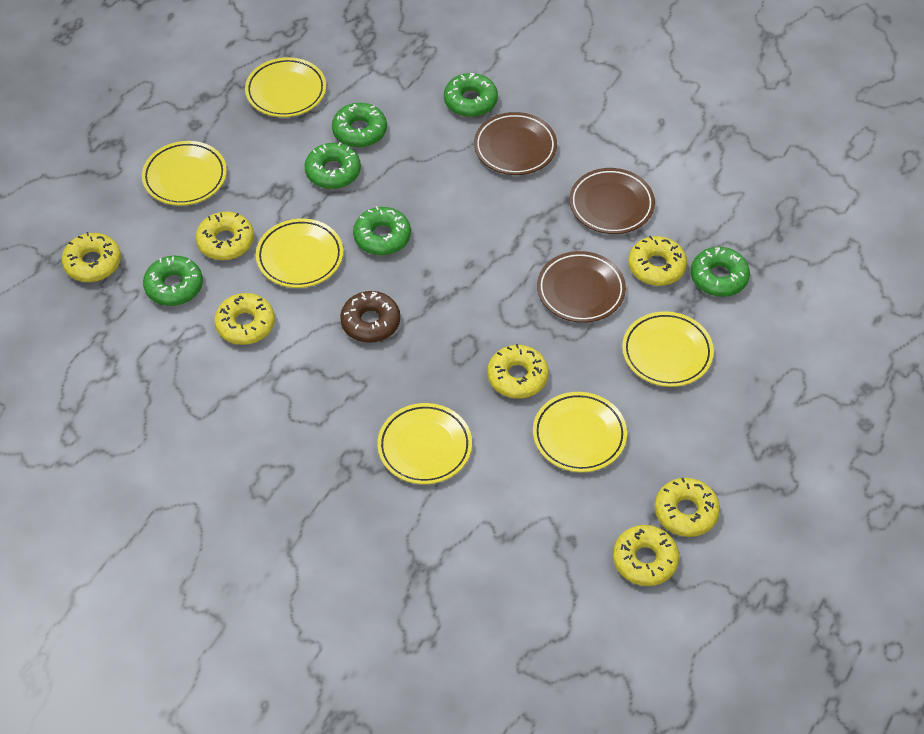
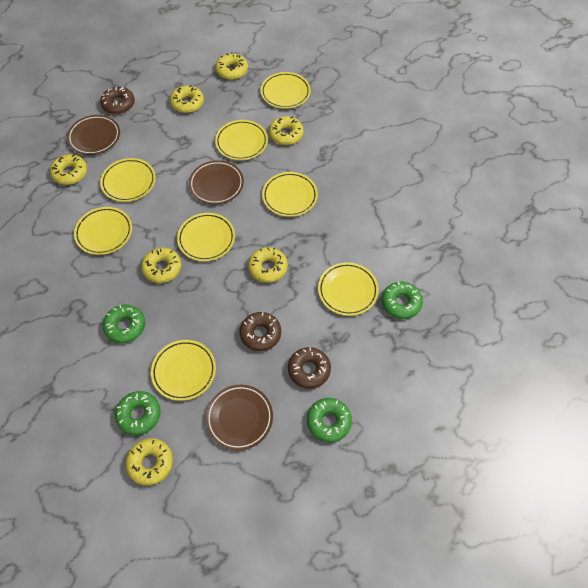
brown donut: [340,291,400,343] = 1 -> [100,86,135,114] [239,312,281,351] [288,347,331,389] = 3
green donut: [143,256,203,306] [305,142,361,189] [332,103,387,148] [353,206,411,255] [444,73,498,117] [691,247,750,297] = 6 -> [103,305,145,343] [115,391,161,435] [307,398,352,443] [382,281,423,319] = 4
yellow plate: [142,141,227,206] [245,57,326,117] [256,219,343,288] [377,403,472,484] [533,392,627,472] [622,311,714,387] = 6 -> [74,207,132,255] [100,158,156,202] [151,340,216,401] [177,213,235,261] [215,120,268,160] [261,72,311,109] [262,172,318,217] [318,262,379,316] = 8

